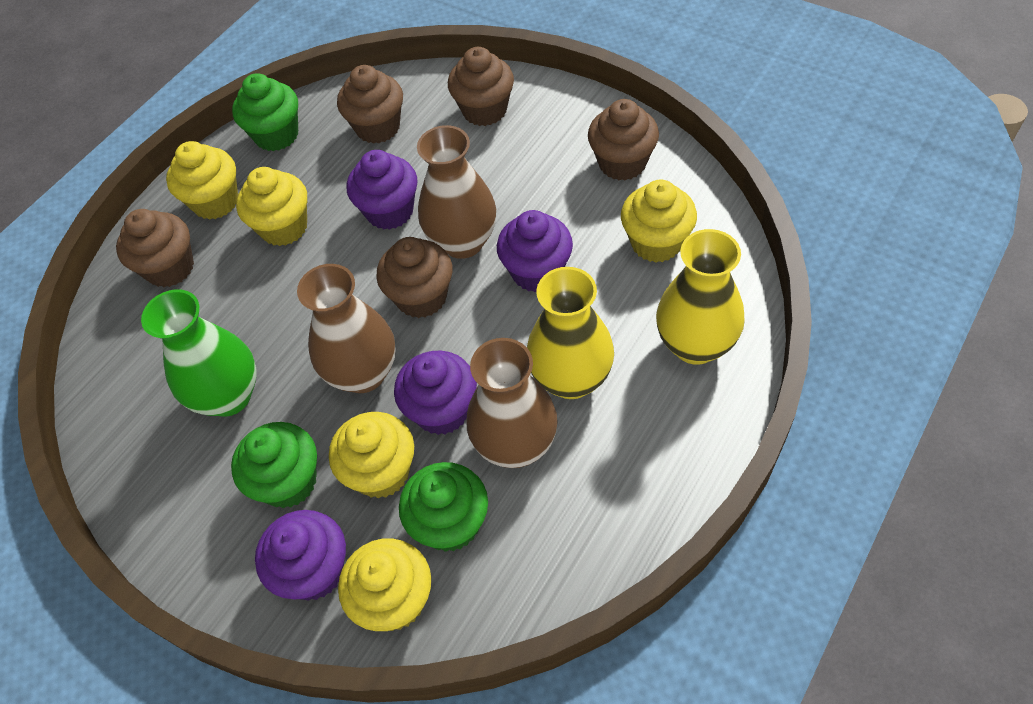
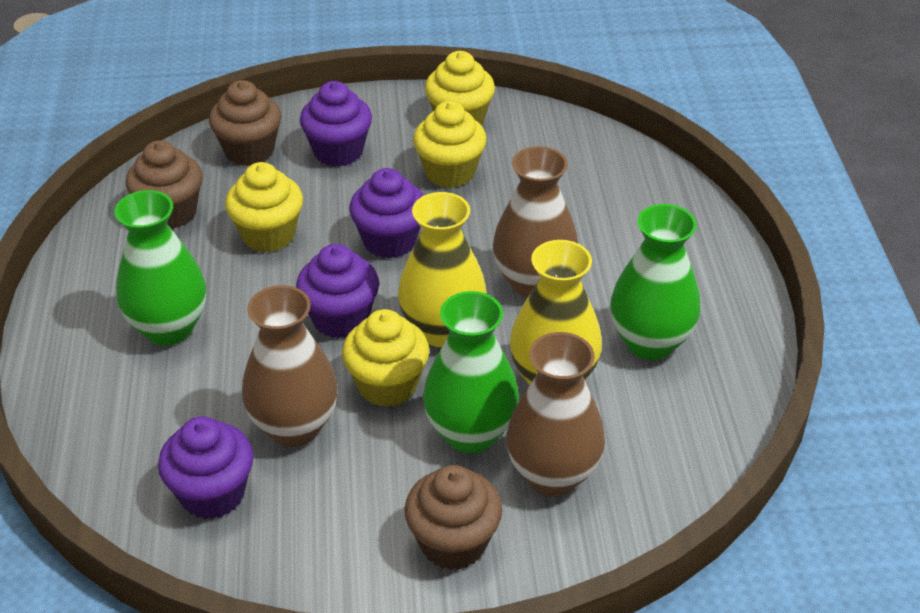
brown cupcake: [116,209,194,288] [337,65,403,144] [376,237,452,318] [448,47,514,126] [588,99,659,180] = 5 -> [126,140,203,229] [209,80,281,166] [404,465,502,570] = 3
green cupcake: [231,422,317,508] [232,73,298,151] [399,462,488,552] = 3 -> none = 0
green vase: [141,289,256,417] = 1 -> [114,190,206,345] [423,291,519,453] [610,204,700,360] = 3
yellow cupcake: [166,141,238,220] [236,167,307,246] [329,412,414,499] [338,538,431,631] [621,180,697,262] = 5 -> [225,162,303,252] [342,309,429,407] [413,101,487,188] [425,51,495,125] = 4

